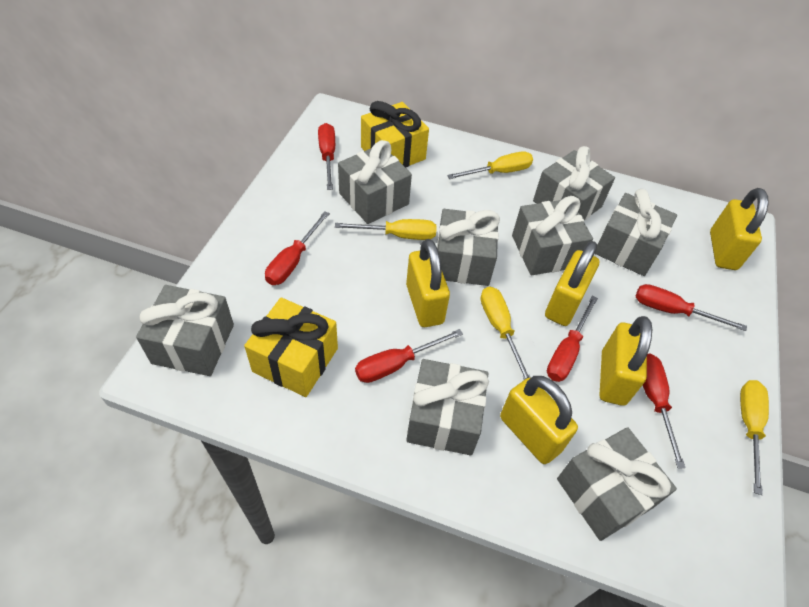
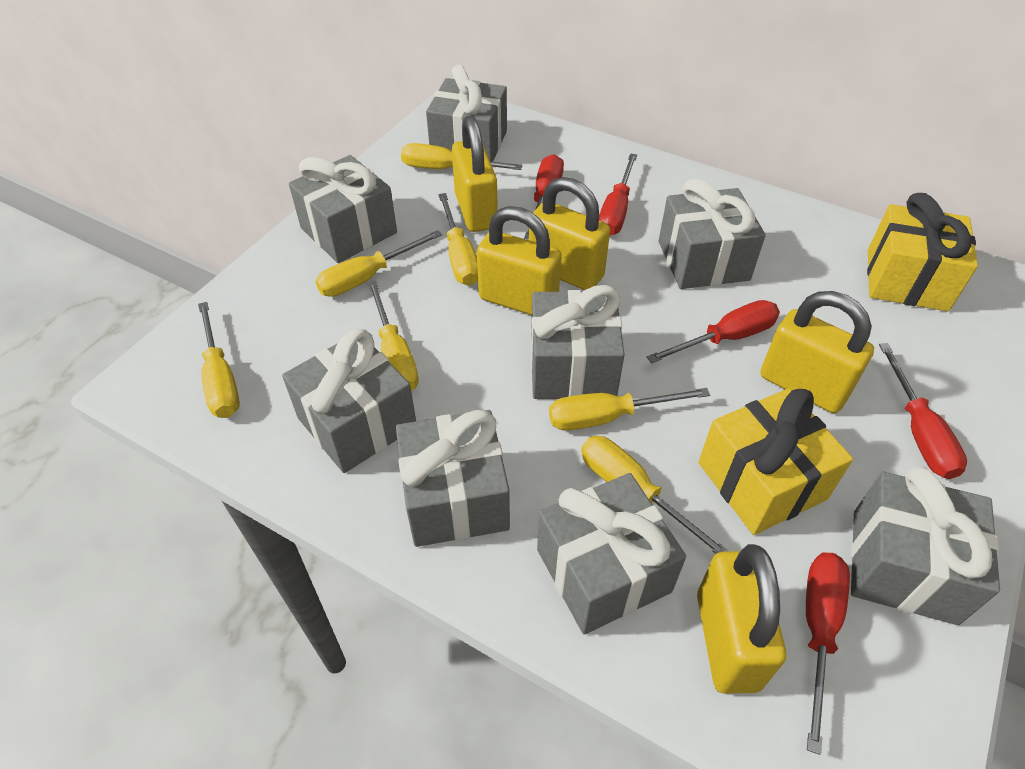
red screwdriver: [265,211,330,285] [318,123,335,190] [355,329,463,383] [547,296,598,382] [636,284,747,331] [643,353,686,468] = 6 -> [524,154,564,240] [599,153,637,235] [647,300,780,363] [806,552,850,755] [879,343,967,479] = 5
yellow screwdriver: [335,219,437,240] [447,152,533,179] [481,287,531,380] [740,380,769,495] = 4 -> [198,302,240,418] [315,230,442,297] [368,281,419,391] [401,143,523,170] [438,193,478,286] [549,388,710,431] [581,436,729,554] = 7

